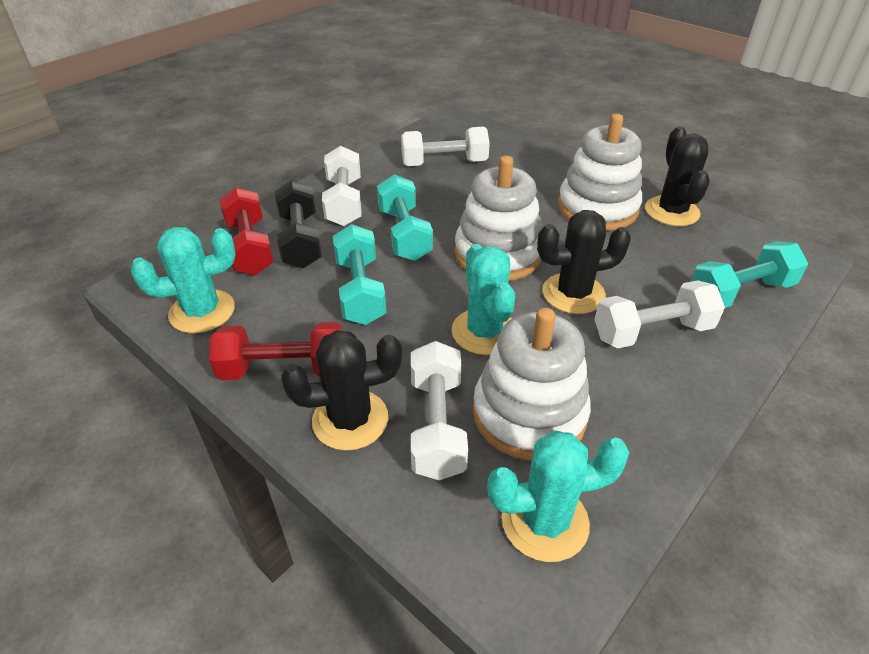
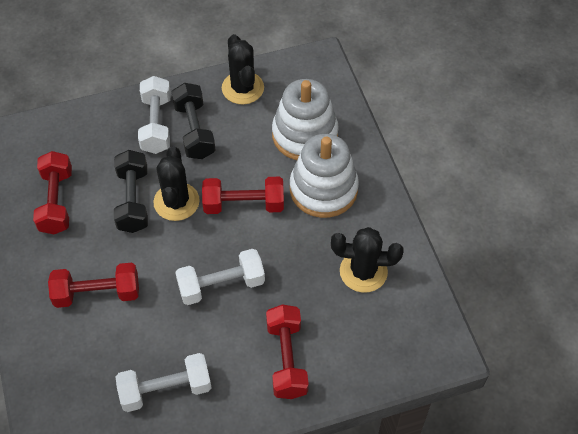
black dumbbell: [275,180,322,268] = 1 -> [114,150,148,233] [172,83,216,159] = 2
red dumbbell: [209,322,342,380] [219,187,274,275] = 2 -> [33,151,72,234] [48,263,139,308] [202,177,284,214] [266,304,309,399] = 4
turquoise cactus: [131,227,236,333] [452,244,515,355] [487,431,629,562] = 3 -> none = 0
turquoise dumbbell: [333,224,387,325] [377,174,433,261] [691,241,808,308] = 3 -> none = 0
white dumbbell: [322,146,362,226] [401,127,490,166] [411,341,468,480] [594,280,725,348] = 4 -> [116,353,212,412] [138,76,171,154] [175,249,265,305] = 3
white stacking toy: [455,155,542,281] [473,308,591,461] [558,114,642,231] = 3 -> [272,79,339,160] [290,134,359,218] = 2

